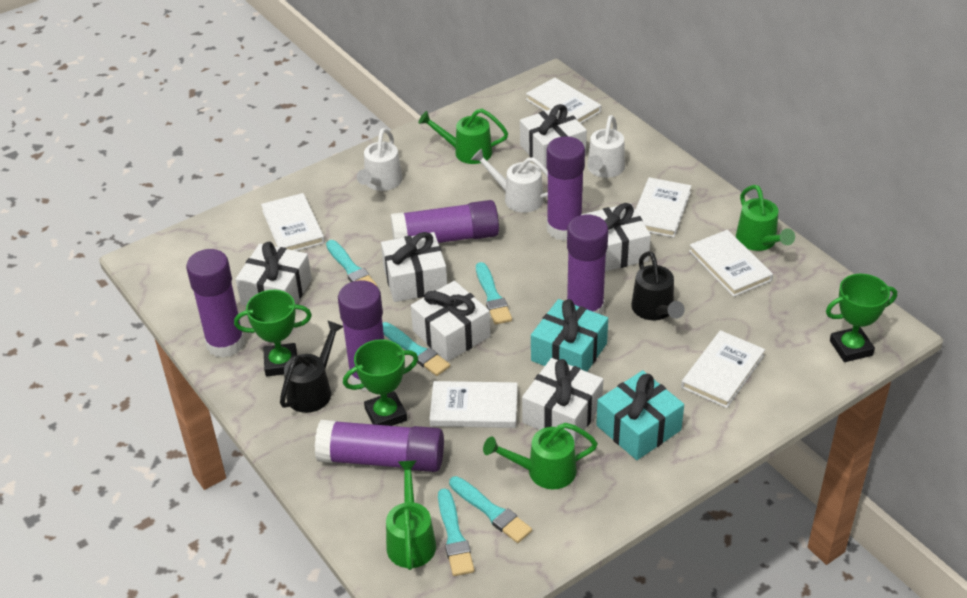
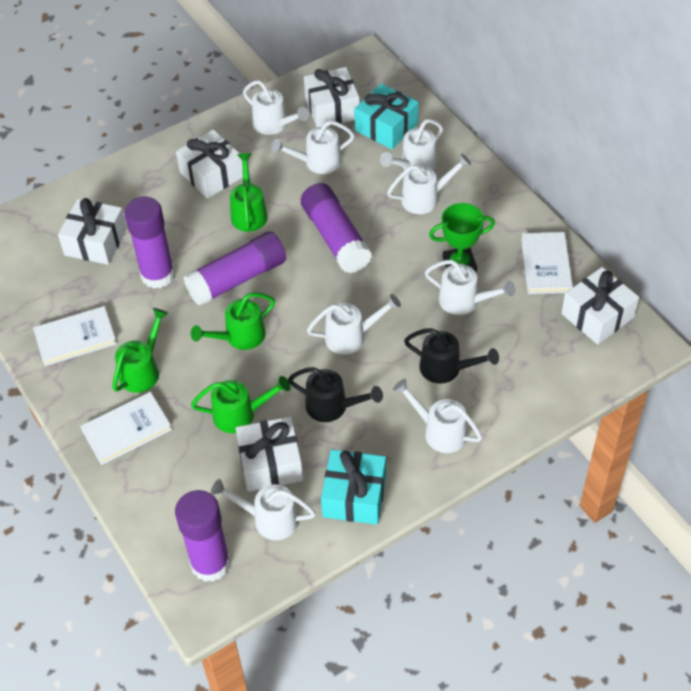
green trophy: [234,290,312,377] [343,339,418,426] [826,274,897,362] = 3 -> [429,203,495,273] = 1
purple glue stick: [186,249,245,358] [315,420,444,472] [338,280,384,391] [391,200,499,243] [546,136,585,241] [566,215,608,315] = 6 -> [124,197,175,289] [175,490,230,582] [183,231,286,306] [301,183,372,273] = 4
turquoise brush: [326,240,377,286] [383,322,450,376] [438,488,475,576] [449,476,532,543] [476,262,512,325] = 5 -> none = 0
white book: [261,193,325,251] [429,381,518,428] [526,77,601,124] [636,177,691,238] [681,330,765,408] [689,230,773,297] = 6 -> [33,306,117,366] [80,392,172,465] [521,232,573,294] = 3
white gift: [236,242,312,306] [381,232,447,302] [411,281,491,362] [520,104,587,169] [522,358,603,443] [581,203,651,271] = 6 -> [58,198,127,265] [176,130,243,199] [236,417,303,492] [304,67,360,127] [561,267,639,344] = 5
white watering can: [357,128,402,191] [471,148,548,213] [587,115,625,178] = 3 -> [211,479,316,540] [243,80,309,135] [271,121,355,174] [307,294,401,355] [380,119,443,170] [387,153,471,214] [393,378,483,453] [425,260,515,315] = 8

